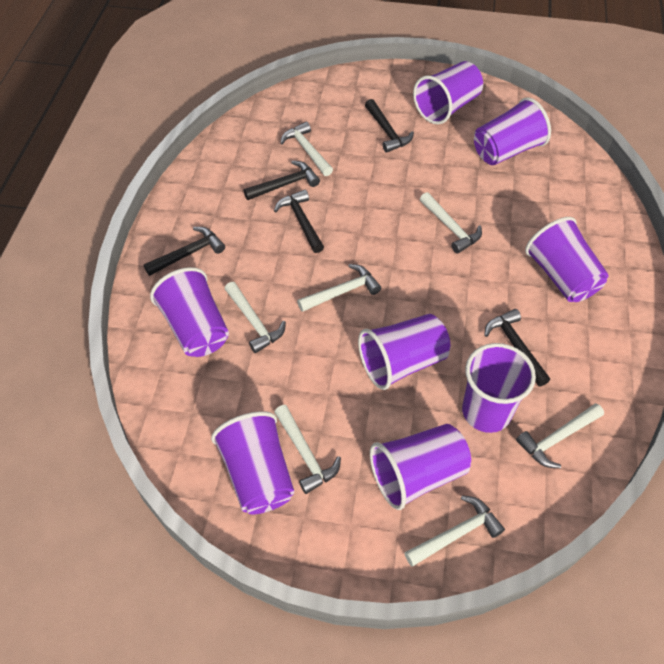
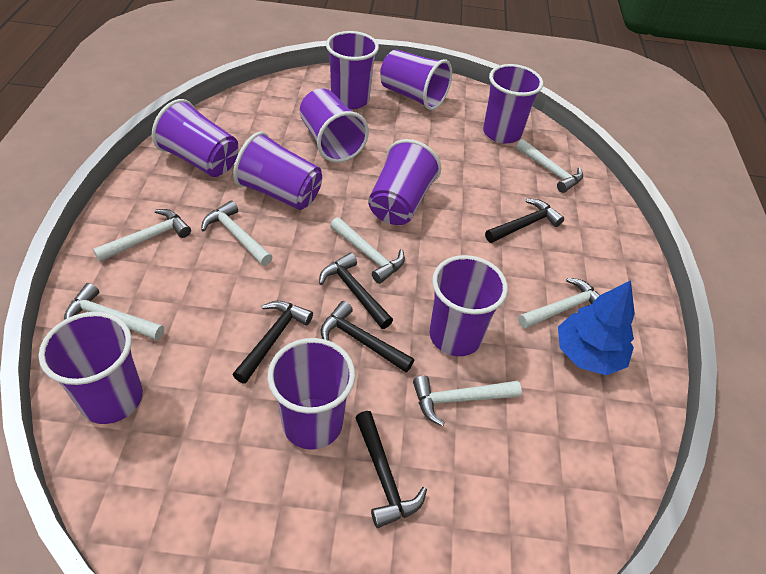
blue tree: none = 0 -> [558,280,635,375] = 1
purple cup: [150,267,229,357] [211,411,294,514] [358,314,450,390] [370,424,471,510] [413,61,483,124] [462,343,536,433] [474,97,551,165] [525,217,608,302] = 8 -> [39,312,143,424] [152,99,239,177] [233,132,322,210] [268,338,355,450] [300,88,369,162] [326,31,379,109] [368,139,441,225] [380,49,452,110] [429,255,508,356] [483,64,543,143] = 10

